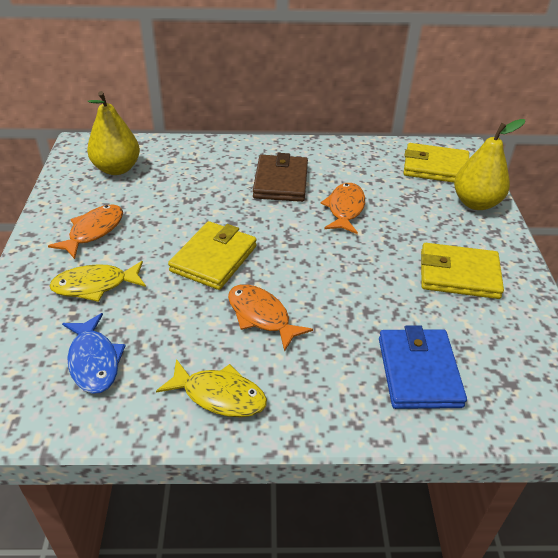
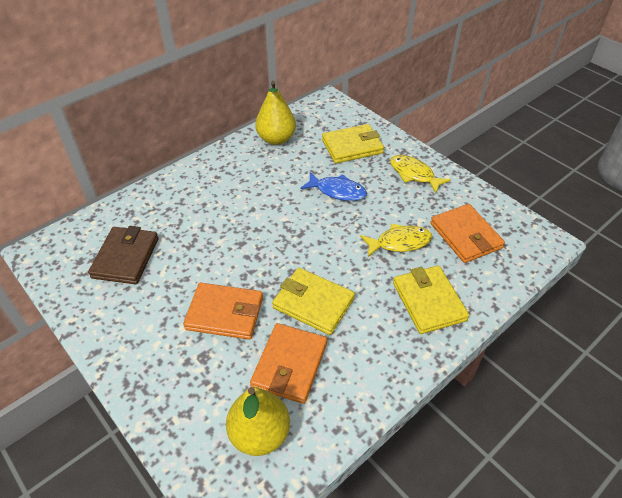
blue wallet: [379,325,467,409] = 1 -> none = 0
orange fish: [48,204,123,259] [228,284,313,352] [320,183,365,234] = 3 -> none = 0
orange wallet: none = 0 -> [183,283,263,340] [250,323,327,404] [431,204,505,263] = 3

